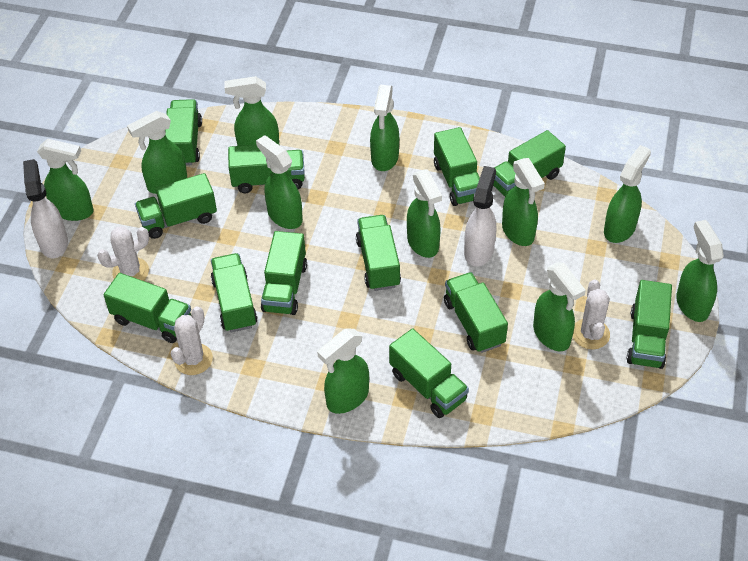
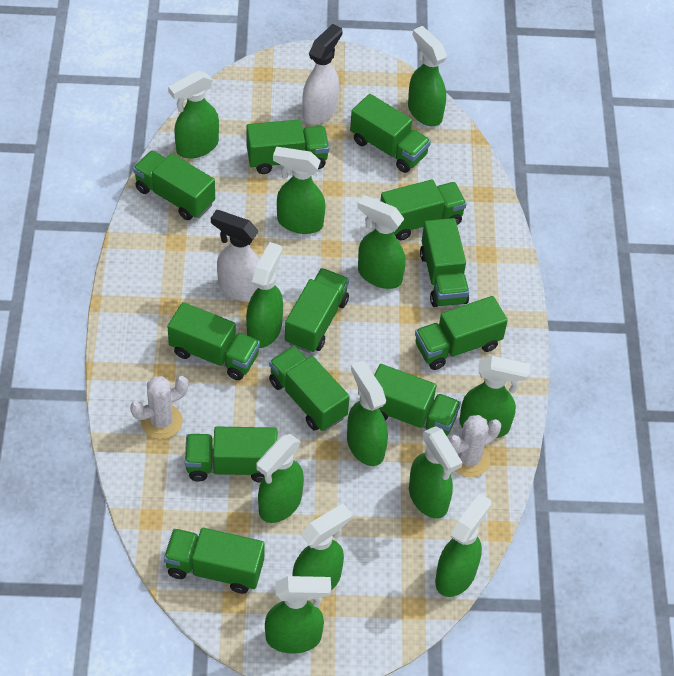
green spray bottle: [37,139,94,221] [127,111,187,194] [224,76,279,146] [256,135,303,229] [317,328,369,414] [370,85,399,171] [407,170,442,258] [502,158,545,246] [533,262,586,351] [604,145,651,243] [676,220,724,322] = 11 -> [168,70,219,158] [246,242,283,348] [256,434,304,523] [265,576,331,654] [273,147,326,234] [292,504,351,590] [347,361,388,466] [357,195,405,289] [408,26,447,126] [409,426,463,519] [435,493,491,597] [459,356,530,438] = 12
white cactus: [97,227,149,281] [171,306,213,375] [572,280,610,349] = 3 -> [130,376,188,439] [448,415,501,477] = 2

